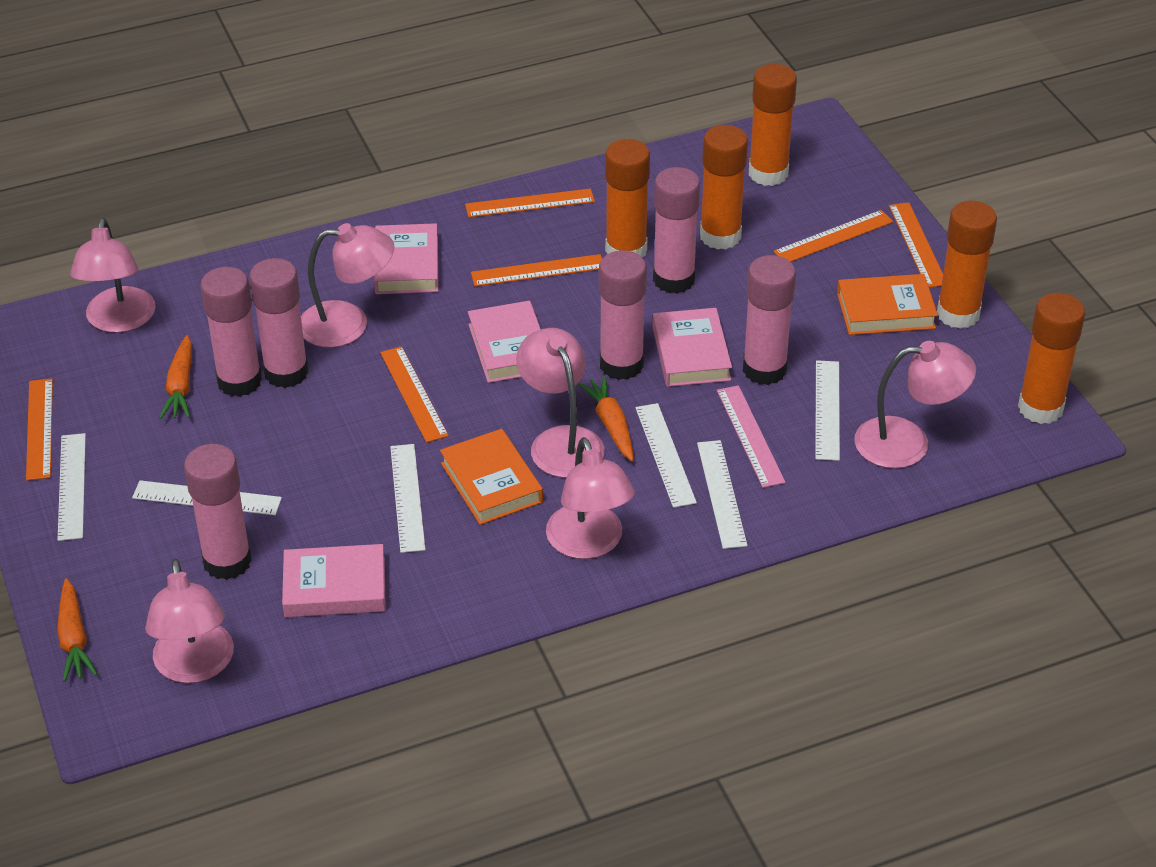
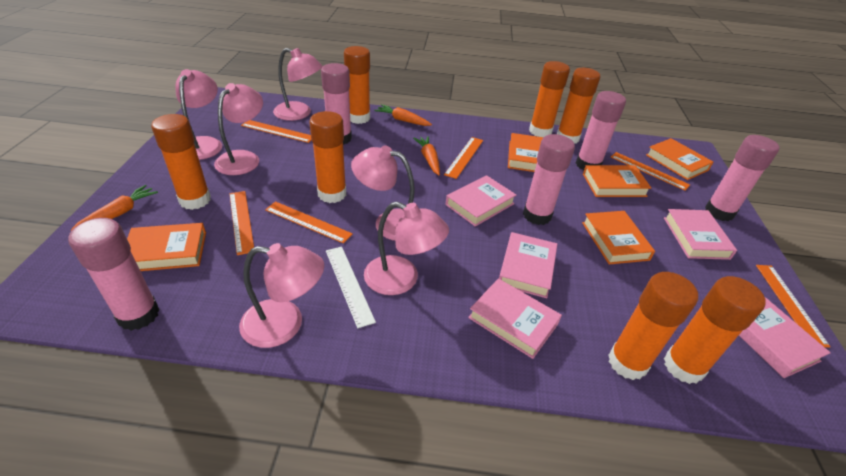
orange book: [440,429,543,525] [837,274,938,335] = 2 -> [127,223,206,271] [508,133,544,172] [582,211,655,265] [583,165,651,197] [646,138,713,180] = 5
orange glue stick: [605,139,650,258] [700,125,748,250] [749,64,797,186] [937,201,997,329] [1018,293,1085,424] = 5 -> [151,114,211,210] [309,111,346,203] [344,46,370,124] [529,61,570,137] [557,68,600,144] [608,272,698,380] [664,276,766,384] = 7
pink book: [282,544,386,617] [374,223,438,294] [468,301,541,383] [652,308,732,387] = 4 -> [445,175,516,227] [468,278,562,359] [499,232,557,298] [664,209,737,260] [739,297,830,378] = 5
pink glue stick: [184,444,252,580] [200,267,262,397] [249,258,309,388] [599,250,647,380] [653,167,700,294] [743,255,796,385] = 6 -> [68,218,160,331] [321,63,352,145] [523,134,575,225] [576,91,626,171] [705,135,780,221] = 5
pink ruler: [717,385,785,488] = 1 -> none = 0
white ruler: [58,433,86,541] [132,480,282,515] [390,444,426,553] [635,403,697,508] [697,440,747,549] [815,360,840,461] = 6 -> [326,247,376,328] = 1

